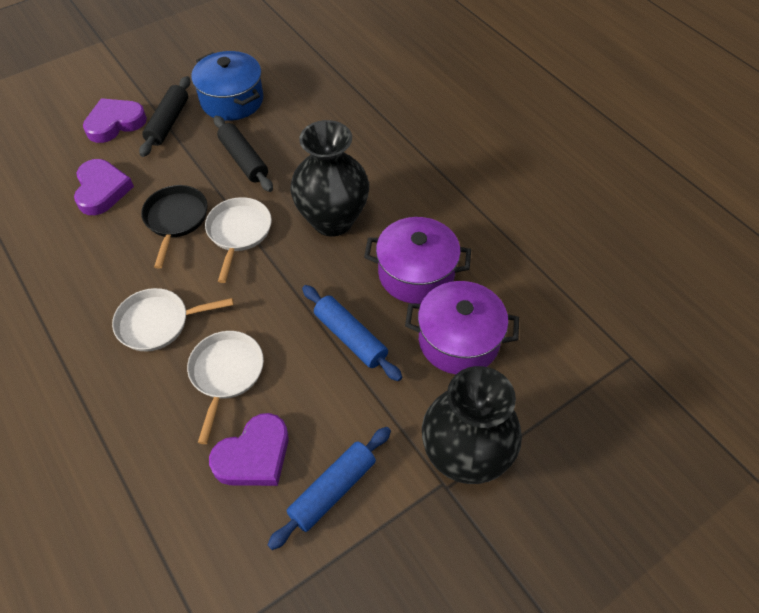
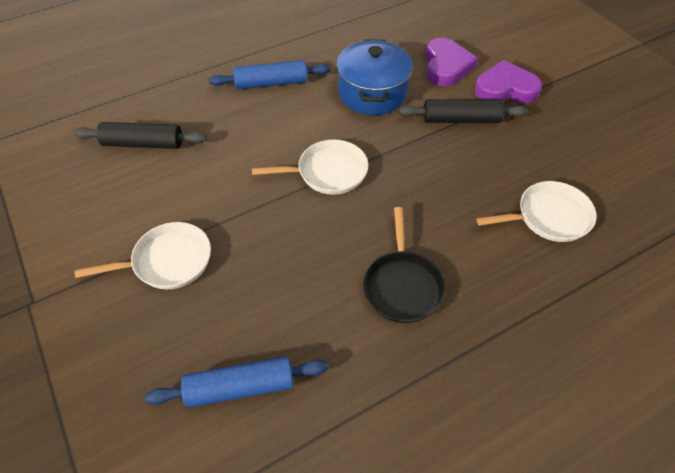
black vase: [290,120,369,237] [422,366,522,484] = 2 -> none = 0
purple heart: [74,159,134,215] [83,98,147,143] [209,413,289,486] = 3 -> [425,38,478,86] [475,60,542,103] = 2
purple pot: [364,217,471,304] [405,281,519,374] = 2 -> none = 0

